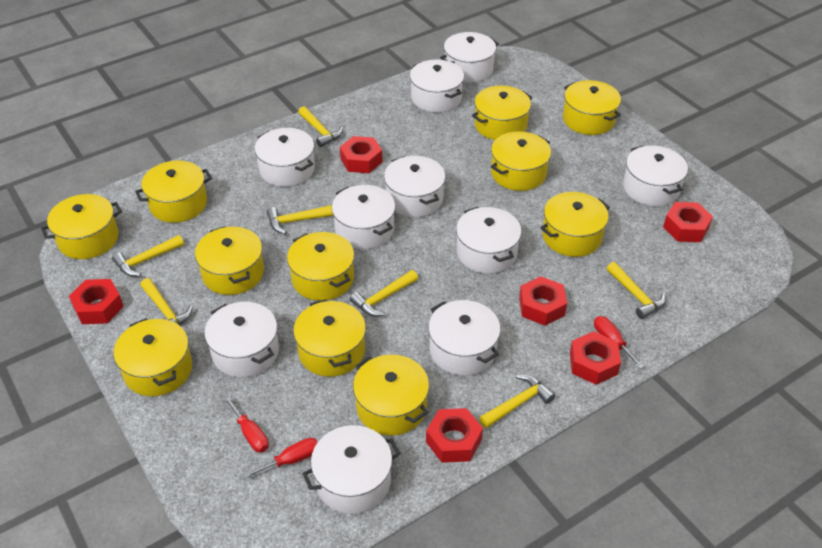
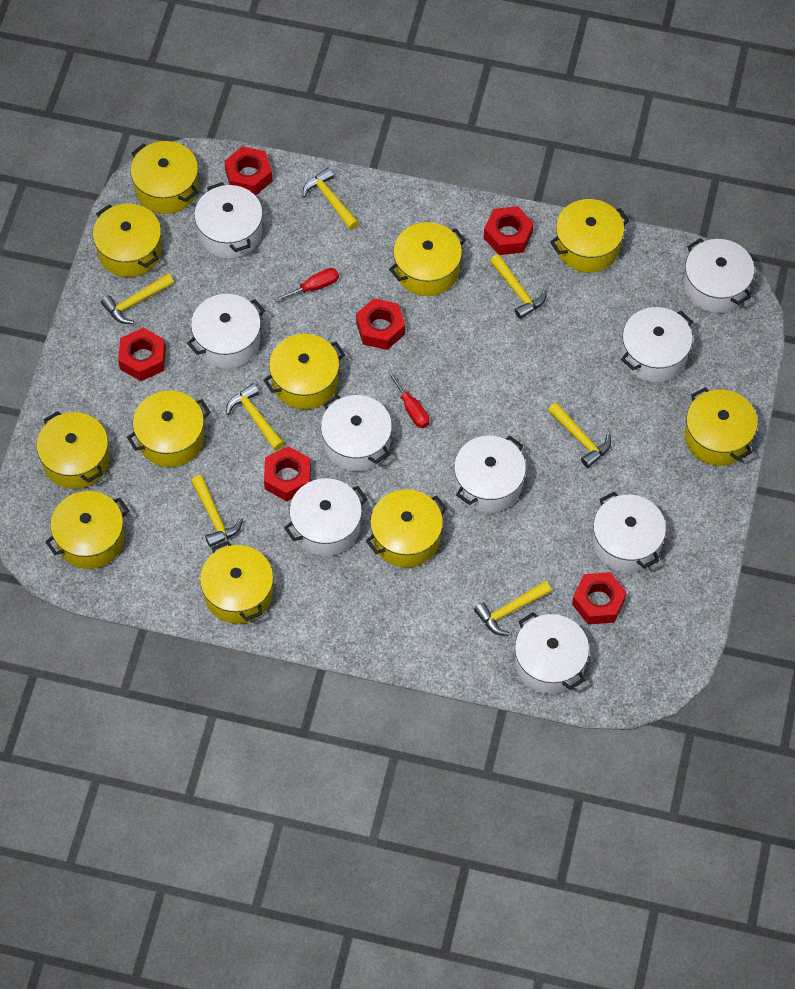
red screwdriver: [224,396,269,453] [243,438,318,479] [594,316,644,369] = 3 -> [274,268,339,302] [387,371,429,428] = 2
white pot: [204,302,279,377] [255,128,315,187] [302,425,400,514] [332,185,395,249] [384,156,445,217] [410,59,464,112] [428,300,501,376] [440,32,499,83] [456,207,521,274] [623,145,688,206] = 10 -> [187,294,265,369] [194,182,263,258] [284,478,367,556] [321,395,392,471] [454,436,526,513] [515,612,589,694] [593,492,666,573] [621,307,693,382] [684,238,754,313] = 9

